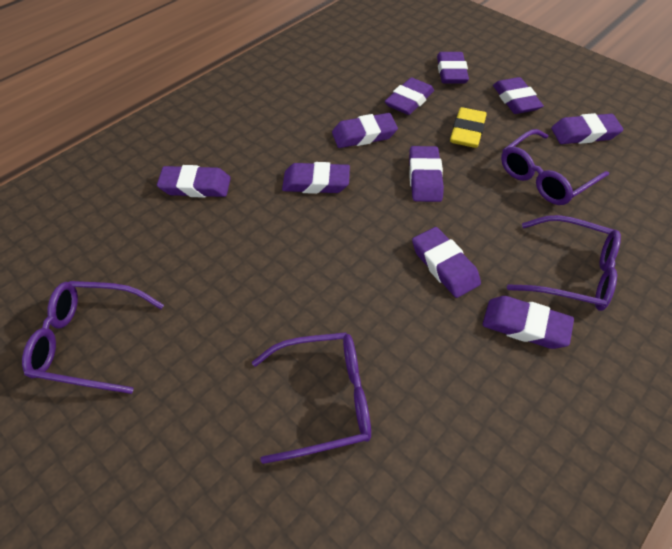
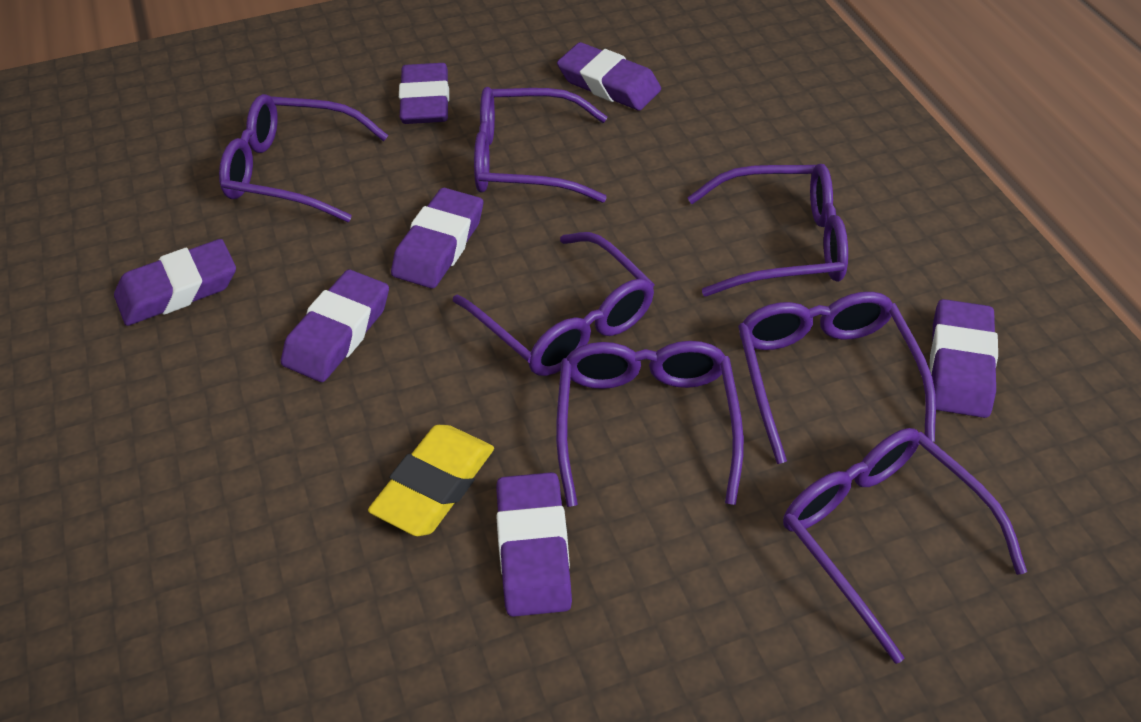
purple eraser: [157,165,231,198] [282,162,350,194] [332,113,398,148] [385,77,434,115] [409,146,444,202] [412,227,481,298] [437,52,469,84] [482,296,574,349] [493,77,544,114] [551,113,623,144] = 10 -> [114,239,236,326] [281,270,389,382] [391,188,483,289] [399,63,449,124] [496,472,572,617] [557,42,661,111] [930,299,998,418] = 7
purple glasses: [22,281,164,394] [252,332,371,464] [501,129,609,205] [507,215,621,311] = 4 -> [219,94,389,222] [453,232,655,376] [474,87,607,203] [556,341,744,507] [687,164,848,296] [738,292,936,464] [783,428,1027,664] = 7

